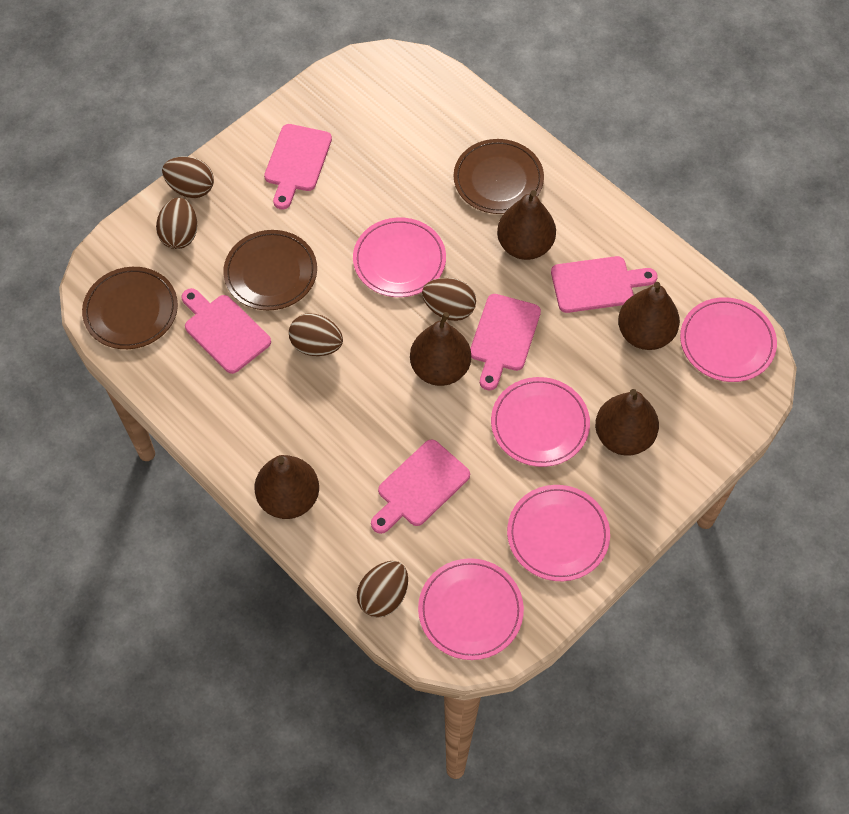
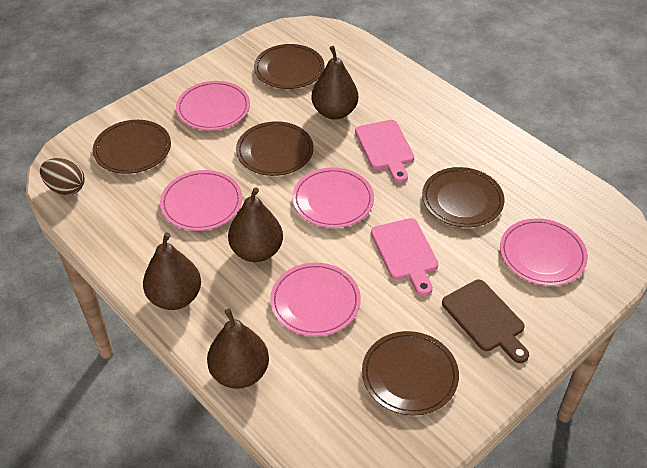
brown cutting board: none = 0 -> [442,280,529,363] = 1
brown egg: [156,198,197,249] [162,157,214,198] [289,314,343,356] [357,561,408,618] [422,278,476,321] = 5 -> [40,158,85,195] = 1
brown pear: [254,455,319,519] [410,312,471,386] [497,190,556,260] [595,389,659,456] [618,282,680,350] = 5 -> [143,232,201,310] [207,308,269,389] [228,187,283,262] [311,46,358,120] = 4
brown plate: [82,267,178,349] [223,230,317,310] [454,139,544,214] = 3 -> [93,120,171,174] [236,121,314,176] [254,44,324,89] [362,331,459,416] [422,167,504,228] = 5
pink cutting board: [181,288,271,374] [264,124,332,209] [371,439,470,534] [470,294,541,390] [551,256,658,313] = 5 -> [355,120,414,183] [371,218,439,296] = 2

